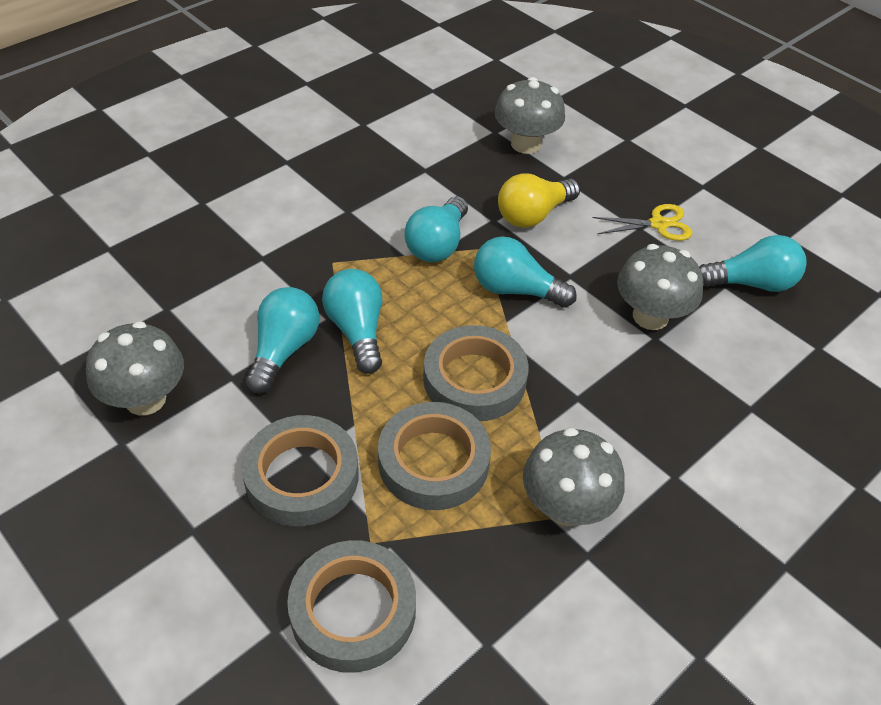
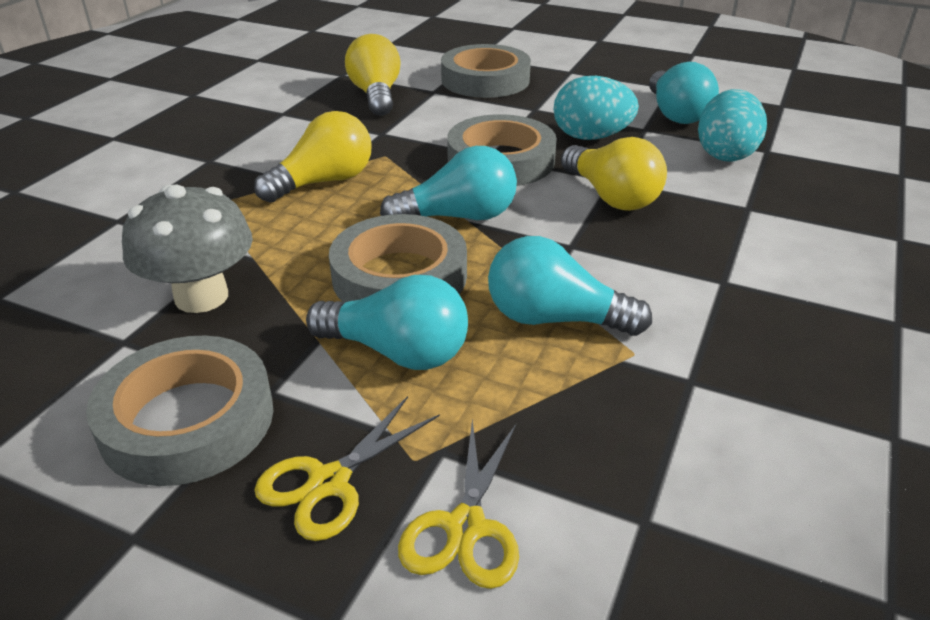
grey mushroom: [86,321,184,416] [495,77,565,154] [523,428,625,526] [617,244,703,330] = 4 -> [122,184,253,313] = 1
turquoise egg: none = 0 -> [554,76,639,140] [698,89,767,161] = 2
turquoise light bulb: [245,287,319,394] [322,269,382,374] [404,196,468,262] [474,236,577,308] [699,235,807,292] = 5 -> [306,275,468,370] [380,146,517,220] [488,236,652,336] [649,62,719,124] = 4
yellow light bulb: [498,173,580,228] = 1 -> [254,111,372,203] [345,34,401,116] [561,137,667,211] = 3
yellow scissors: [592,204,692,241] = 1 -> [254,396,440,541] [398,419,519,589] = 2

